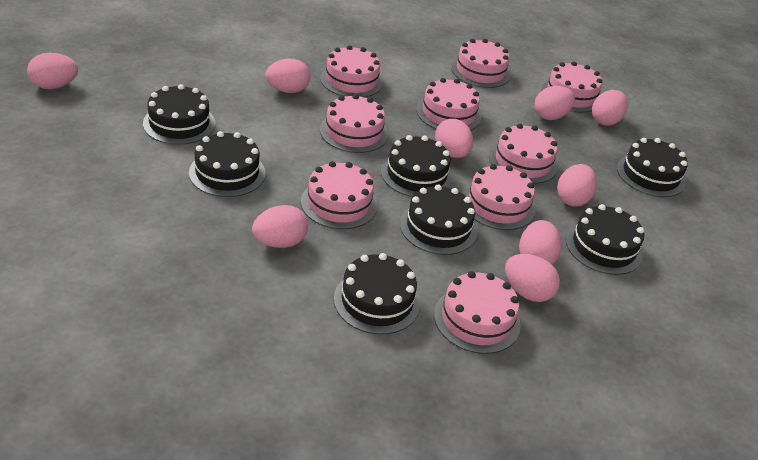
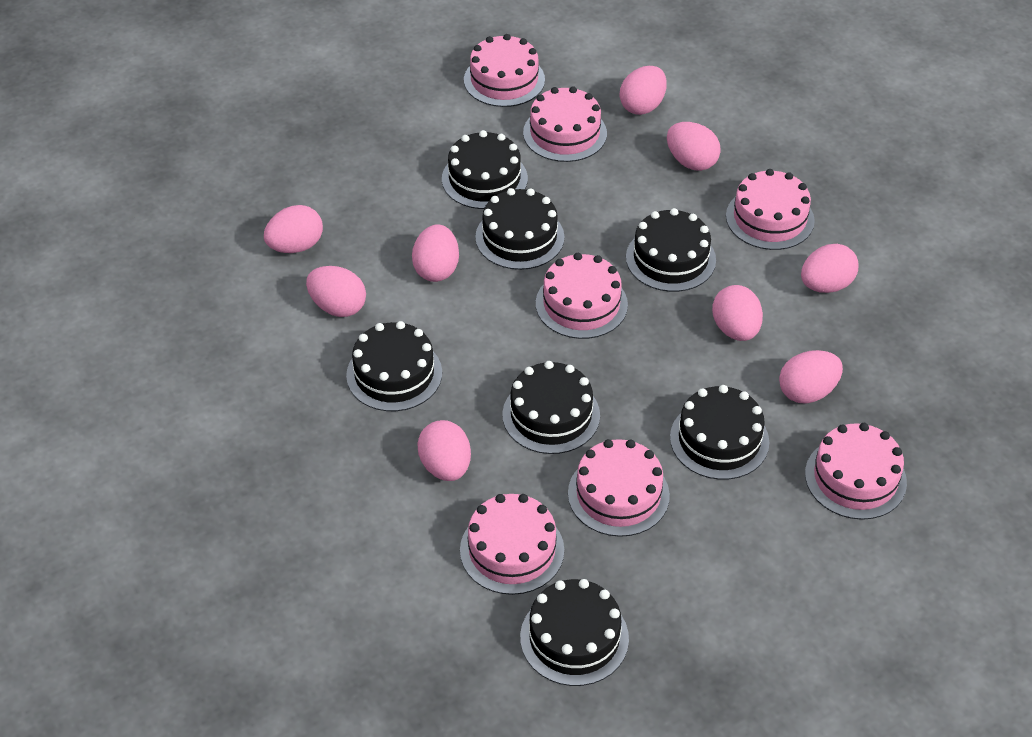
pink cake: [301,161,378,229] [320,45,383,97] [320,94,388,153] [417,78,481,130] [434,271,520,354] [451,39,510,88] [463,164,535,230] [489,124,558,184] [541,61,603,113] = 9 -> [460,494,564,595] [464,34,545,107] [523,86,607,162] [536,253,628,339] [568,439,670,537] [726,169,815,250] [805,423,907,520] = 7

